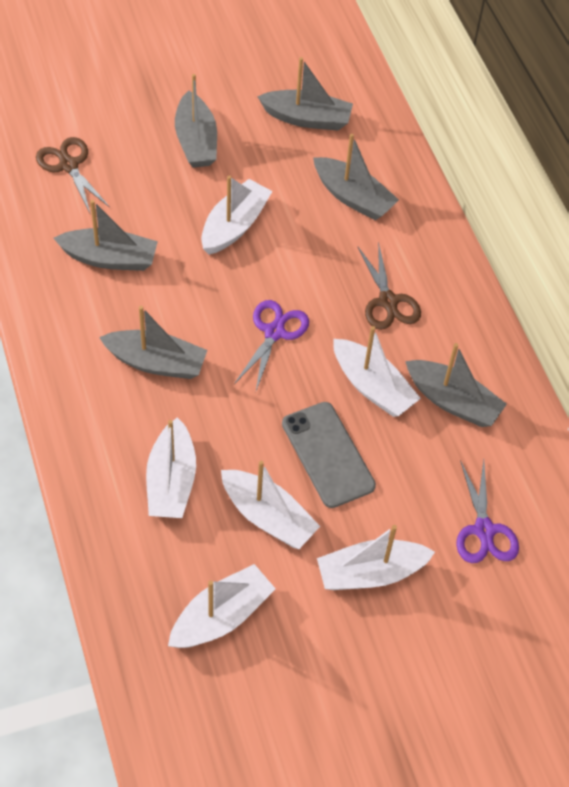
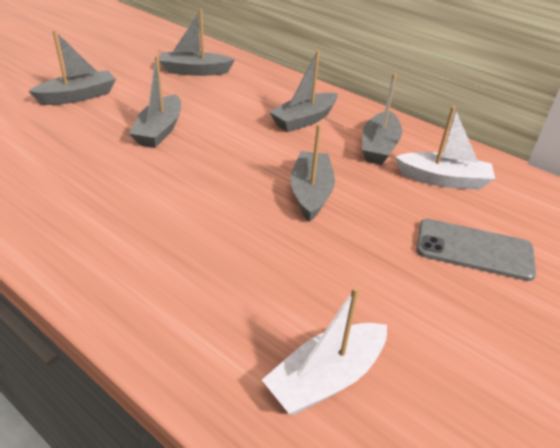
brown scissors: [36,137,109,213] [358,242,421,330] = 2 -> none = 0
purple scissors: [234,300,309,391] [456,460,519,563] = 2 -> none = 0
white boat: [146,417,196,518] [168,564,276,648] [201,175,273,255] [221,461,320,549] [317,525,435,590] [333,326,421,417] = 6 -> [262,287,387,415] [395,106,495,190] = 2

